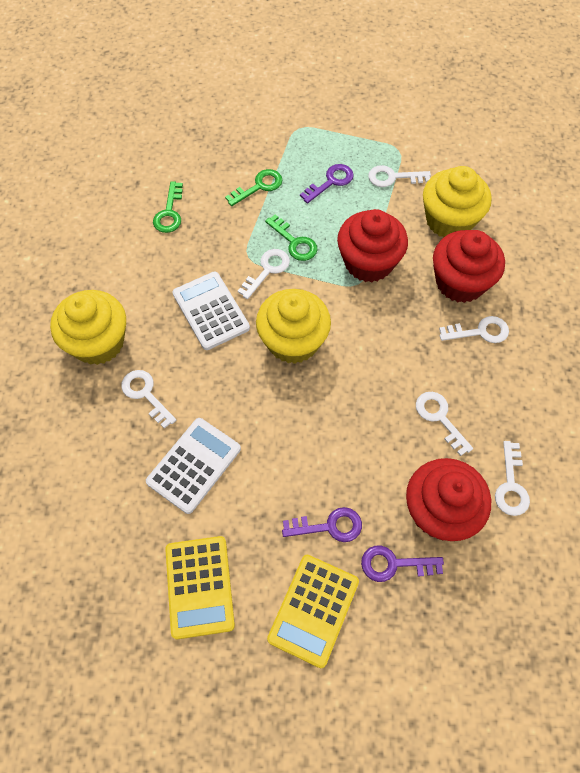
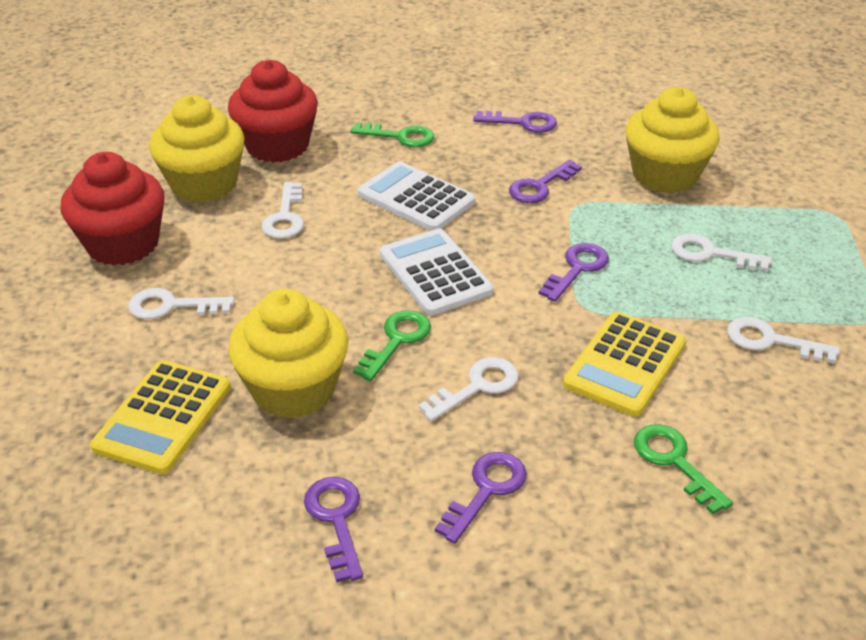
purple key: [282,507,362,542] [300,164,354,203] [361,545,444,582] = 3 -> [304,477,363,583] [435,452,527,544] [473,111,557,133] [509,160,582,203] [539,243,609,302] = 5
red cupcake: [337,209,408,282] [406,458,491,541] [433,230,505,303] = 3 -> [61,152,165,266] [228,60,318,163] = 2
white key: [121,370,176,429] [238,249,290,299] [368,165,431,187] [416,392,473,456] [439,316,509,343] [495,441,530,516] = 6 -> [129,288,234,319] [262,182,304,238] [418,357,519,421] [671,234,772,271] [727,317,840,363] = 5

